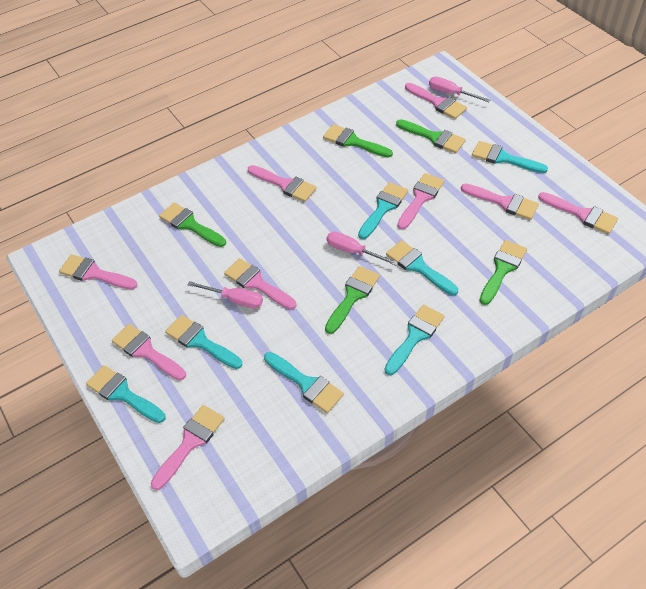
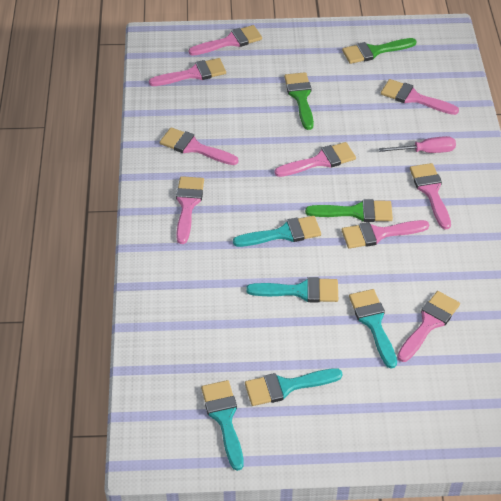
green brush: [159,203,226,247] [323,124,393,158] [325,266,380,334] [396,119,466,153] [480,240,527,305] = 5 -> [284,72,314,130] [305,199,393,222] [342,38,417,64] = 3
pink screwdriver: [187,281,263,308] [327,232,398,266] [429,77,490,102] = 3 -> [379,136,456,153] = 1
turquoise brush: [86,365,166,423] [165,315,242,369] [264,352,344,413] [358,182,408,239] [385,305,445,375] [386,240,458,296] [472,141,548,173] = 7 -> [201,380,244,471] [233,216,321,247] [245,368,342,406] [246,277,338,303] [349,289,397,369] = 5

